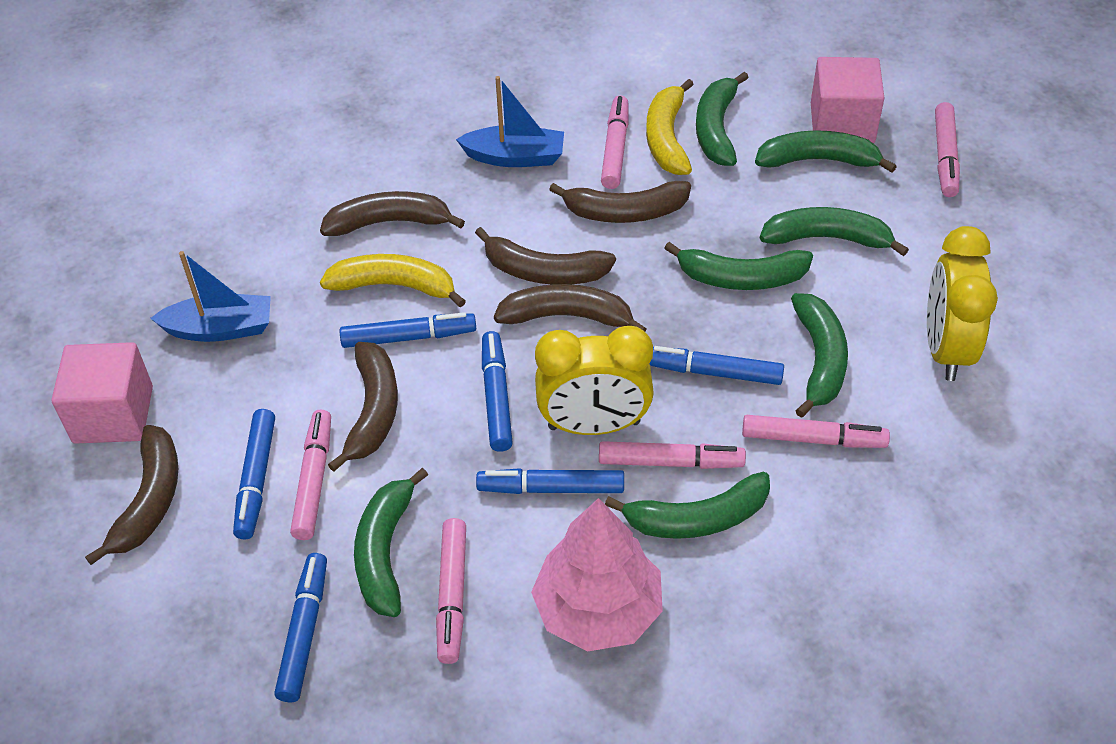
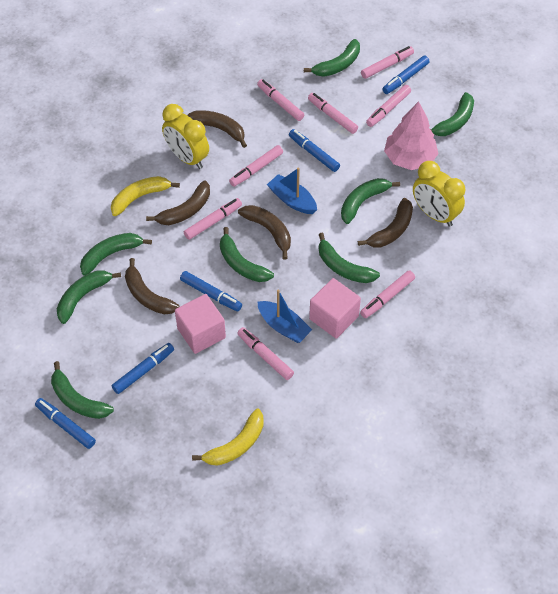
blue marker: [233,409,275,539] [274,553,327,702] [340,312,476,348] [476,468,624,494] [482,331,513,452] [649,346,784,385] = 6 -> [35,398,96,449] [112,343,174,394] [180,271,242,311] [289,129,340,172] [382,56,430,94] = 5
brown banana: [85,425,178,565] [320,191,465,236] [328,342,398,472] [475,227,616,284] [494,284,646,332] [549,181,691,223] = 6 -> [125,258,180,314] [146,181,210,225] [187,110,247,148] [238,205,291,260] [358,198,413,247] = 5
green banana: [354,468,428,617] [605,472,770,539] [664,242,813,290] [696,72,749,166] [755,130,897,173] [760,207,909,256] [791,293,848,418] = 7 -> [51,361,114,419] [57,270,121,324] [80,233,152,275] [220,227,274,282] [304,39,360,77] [319,233,380,283] [341,178,400,224] [430,92,474,136] = 8
pink marker: [290,410,331,540] [436,518,466,664] [599,441,746,469] [601,96,628,189] [742,415,890,448] [935,102,960,197] = 6 -> [184,198,242,240] [229,145,283,187] [237,327,294,380] [257,79,304,121] [308,93,358,134] [360,270,415,318] [361,46,414,79] [366,85,411,127] = 8

